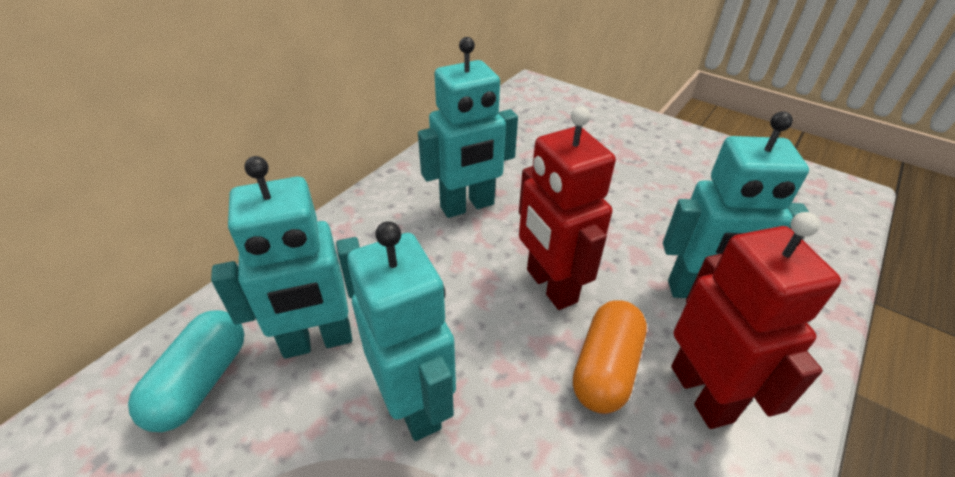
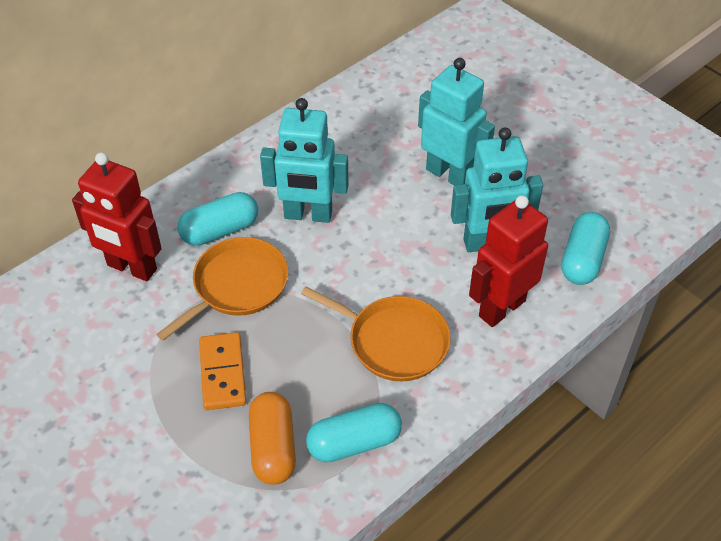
orange domino: none = 0 -> [199,332,246,410] = 1
orange pan: none = 0 -> [156,237,288,341] [301,286,450,382] = 2
turquoise capsule: [128,310,244,432] = 1 -> [177,192,258,246] [306,403,402,463] [562,212,610,285] = 3
turquoise robot: [211,156,360,359] [347,221,456,441] [418,37,518,218] [663,111,809,298] = 4 -> [260,98,348,223] [418,58,495,185] [451,127,543,252] = 3

